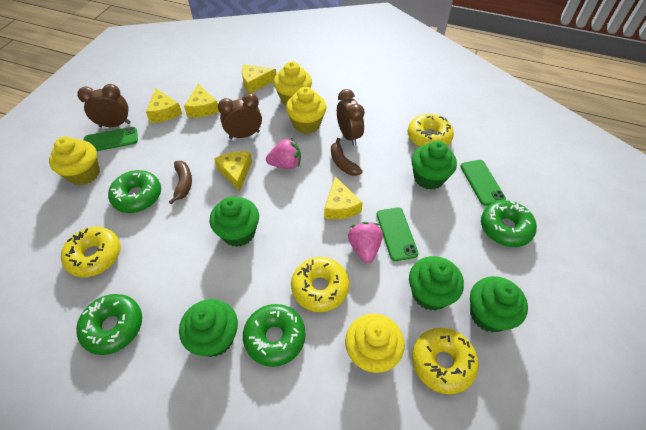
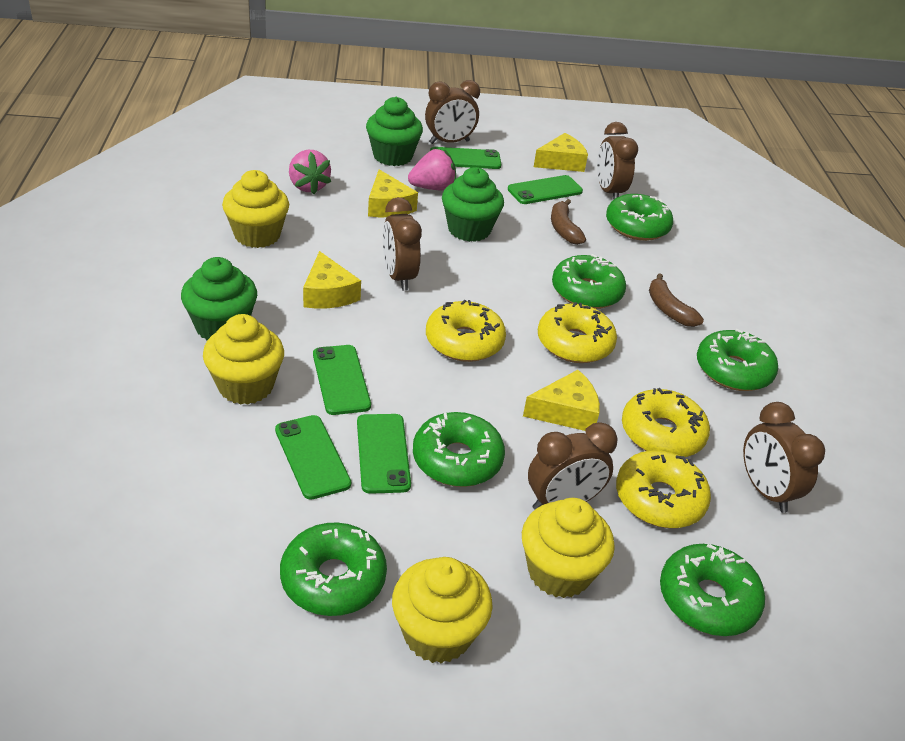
brown clock: [77,84,131,127] [218,93,262,139] [337,89,365,146] = 3 -> [383,197,422,291] [425,80,480,144] [528,422,617,510] [597,122,638,200] [743,402,825,513] = 5
green cupcake: [179,299,238,357] [210,196,259,247] [409,256,464,311] [411,141,457,190] [470,276,528,332] = 5 -> [181,257,257,341] [366,97,423,166] [442,167,504,242] = 3
green donut: [76,294,142,355] [108,170,161,213] [243,304,306,367] [481,200,537,247] = 4 -> [280,522,387,616] [413,412,505,487] [552,254,626,309] [606,194,673,241] [660,544,765,636] [697,329,778,391] = 6
green phone: [84,127,138,151] [377,207,419,261] [460,160,506,206] = 3 -> [275,415,351,500] [313,345,371,415] [357,414,411,494] [430,147,501,169] [508,175,583,204] = 5
yellow cheese: [146,89,182,123] [184,84,219,118] [214,151,252,192] [242,64,276,93] [324,176,363,219] = 5 -> [303,251,361,309] [368,169,418,217] [523,370,600,431] [534,133,588,172] = 4

